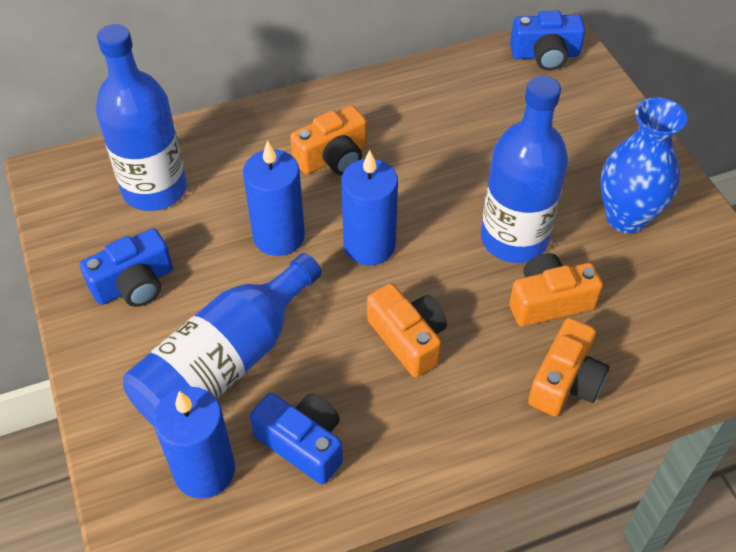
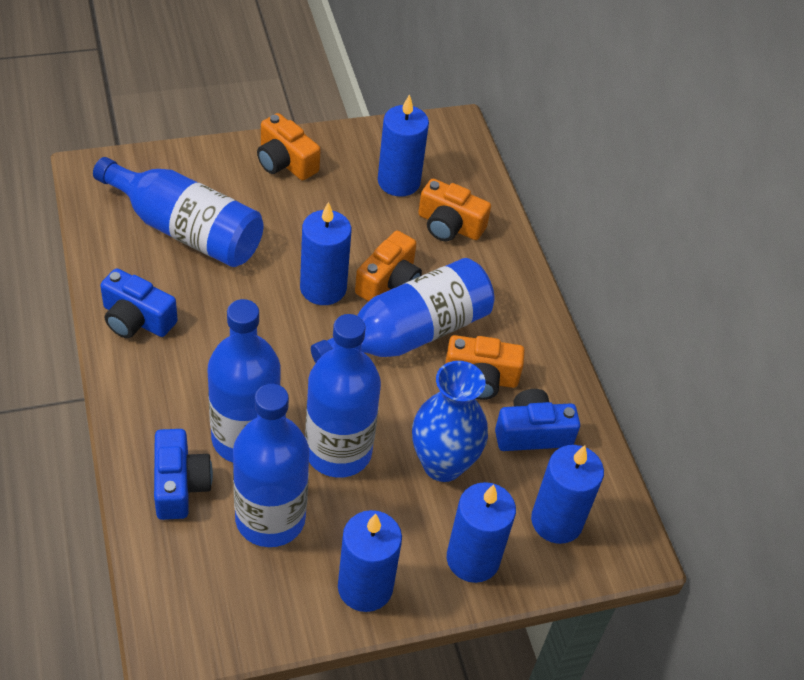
blue bottle: [96,24,187,211] [123,253,322,426] [481,76,568,263] = 3 -> [93,157,263,267] [208,299,281,462] [233,384,309,547] [305,314,381,478] [311,258,494,363] = 5
blue candle: [153,387,235,499] [243,140,305,256] [341,150,398,265] = 3 -> [300,202,351,305] [338,510,402,612] [378,94,429,197] [447,482,516,583] [531,445,604,544] = 5

